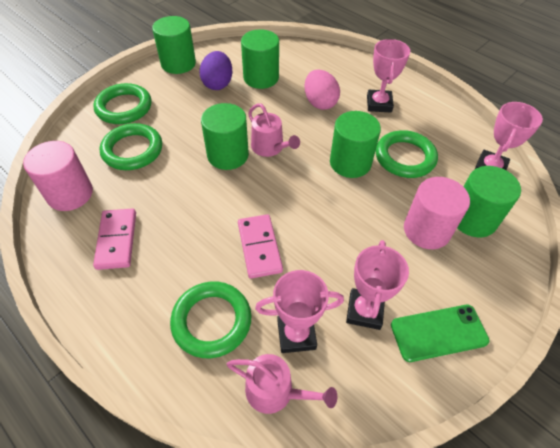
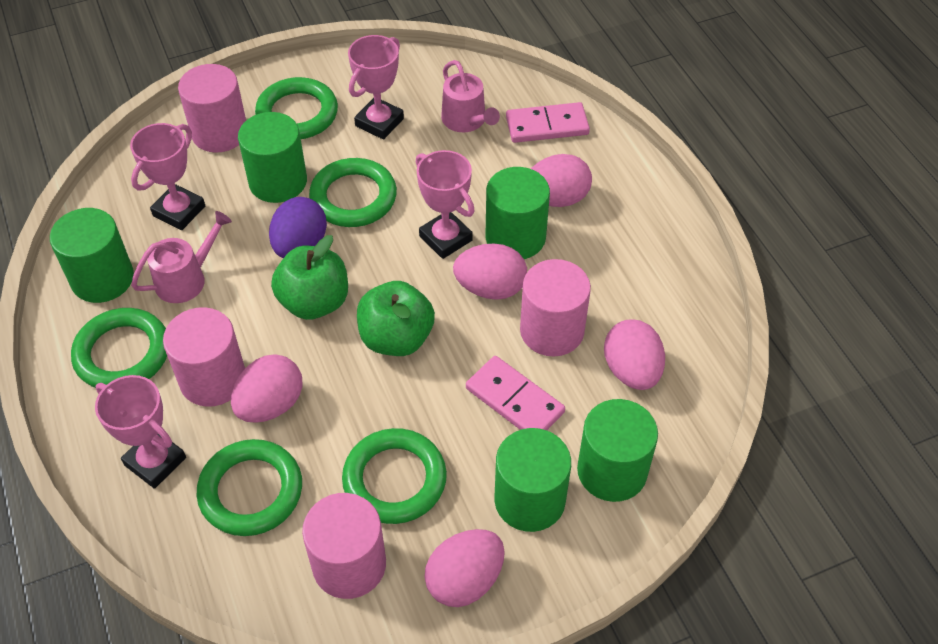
green apple: none = 0 -> [271,235,348,320] [357,281,435,356] = 2
green phone: [391,305,490,362] = 1 -> none = 0
green ring: [93,83,152,124] [100,123,162,170] [170,281,252,358] [376,130,438,178] = 4 -> [71,308,167,388] [197,439,302,536] [255,77,338,139] [309,158,397,227] [342,428,447,524] = 5
pink cylinder: [23,141,93,211] [404,177,470,249] = 2 -> [163,307,245,407] [178,64,246,152] [302,493,386,599] [520,259,591,356] = 4
pink egg: [305,69,340,110] = 1 -> [231,354,303,423] [424,529,505,607] [453,243,527,300] [531,154,592,207] [604,319,665,390] = 5

